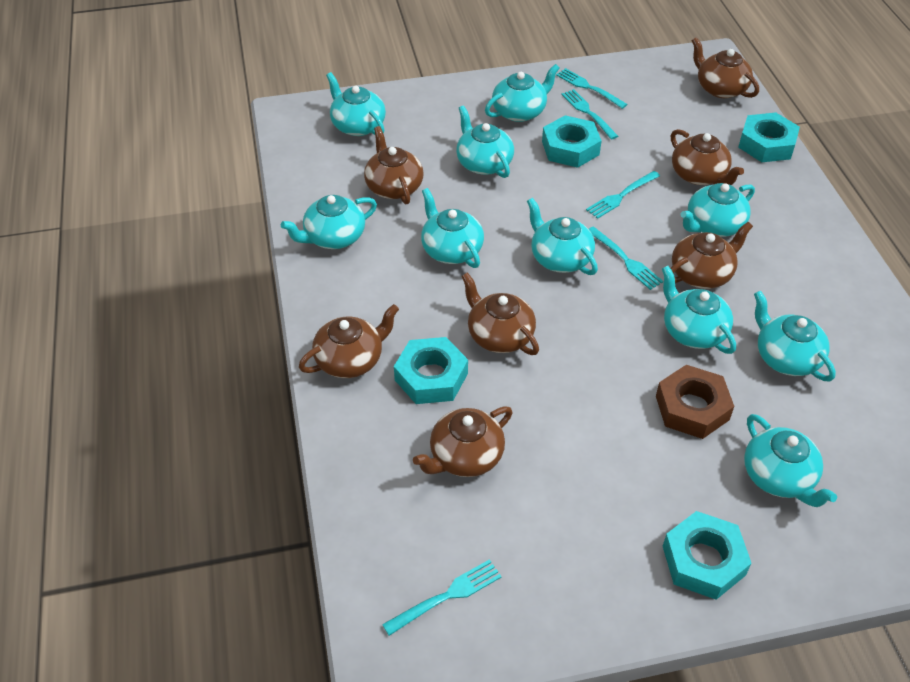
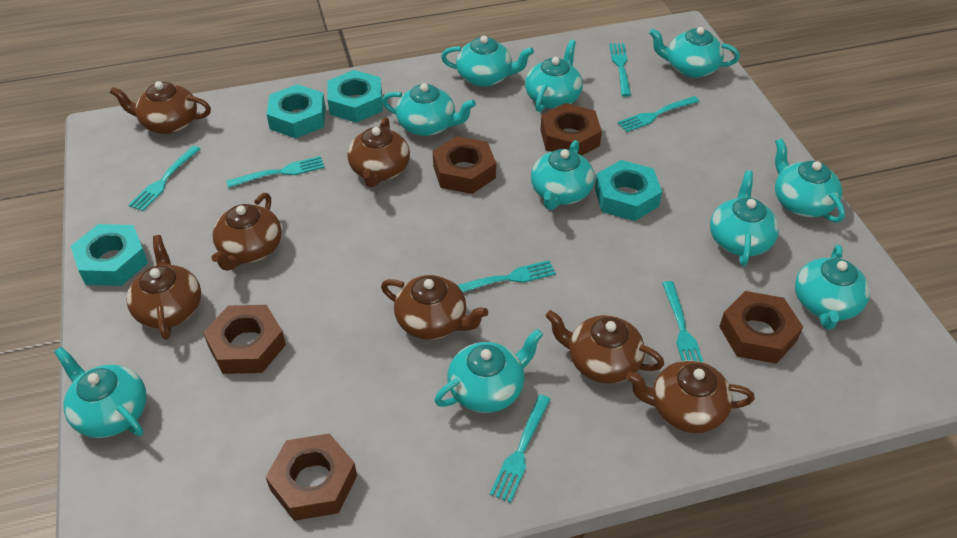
brown nut: [656,365,734,439] = 1 -> [203,305,286,374] [266,433,357,521] [433,136,496,194] [540,103,602,156] [719,291,803,364] = 5
turquoise fork: [382,559,502,636] [556,68,628,109] [561,89,618,140] [586,171,660,219] [589,226,663,290] = 5 -> [129,146,200,211] [226,156,325,188] [458,260,556,292] [490,395,551,503] [609,43,631,97] [618,96,699,132] [662,281,704,363] = 7

